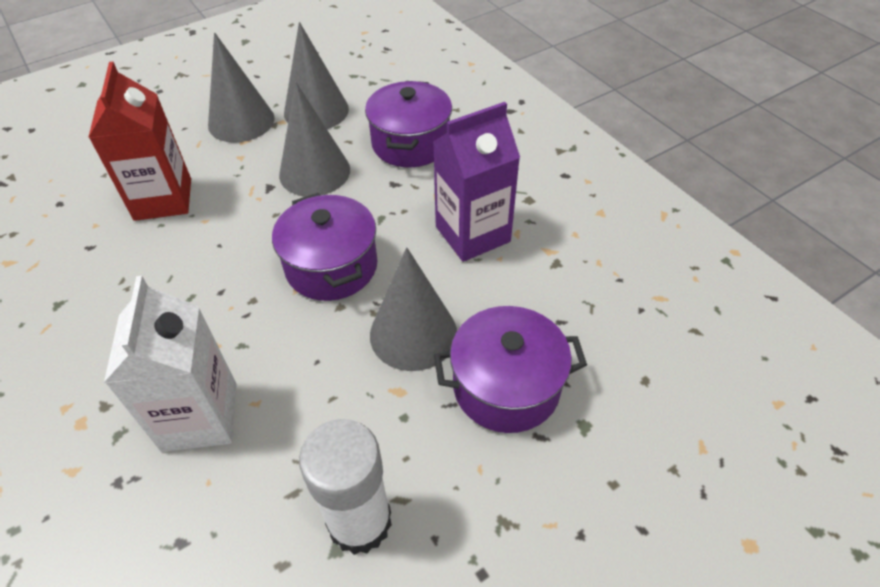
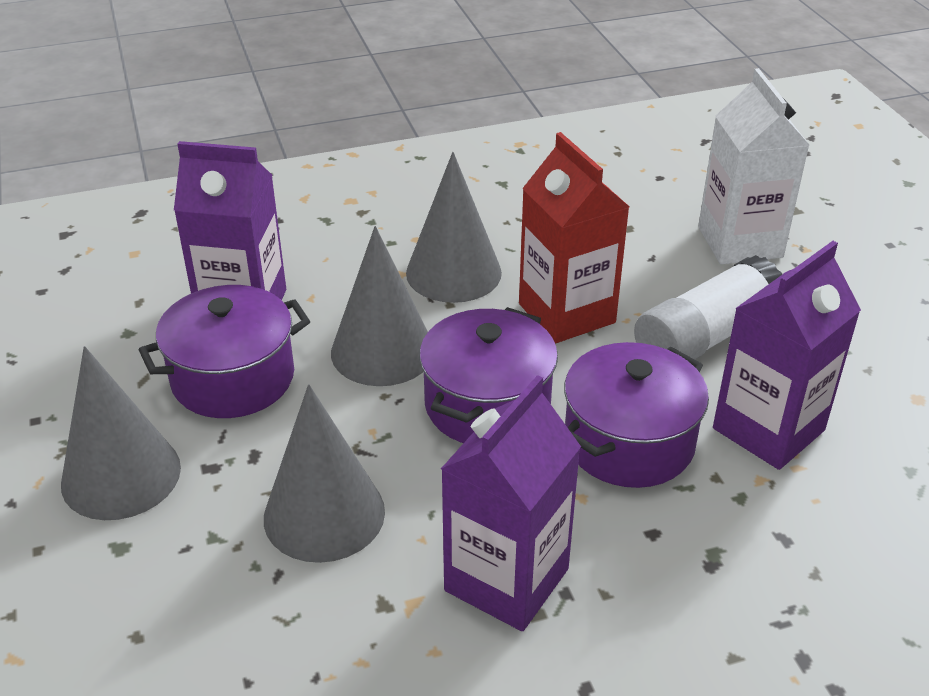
purple carton: [433,102,520,262] = 1 -> [174,141,286,300] [441,375,581,631] [713,241,861,470] = 3

